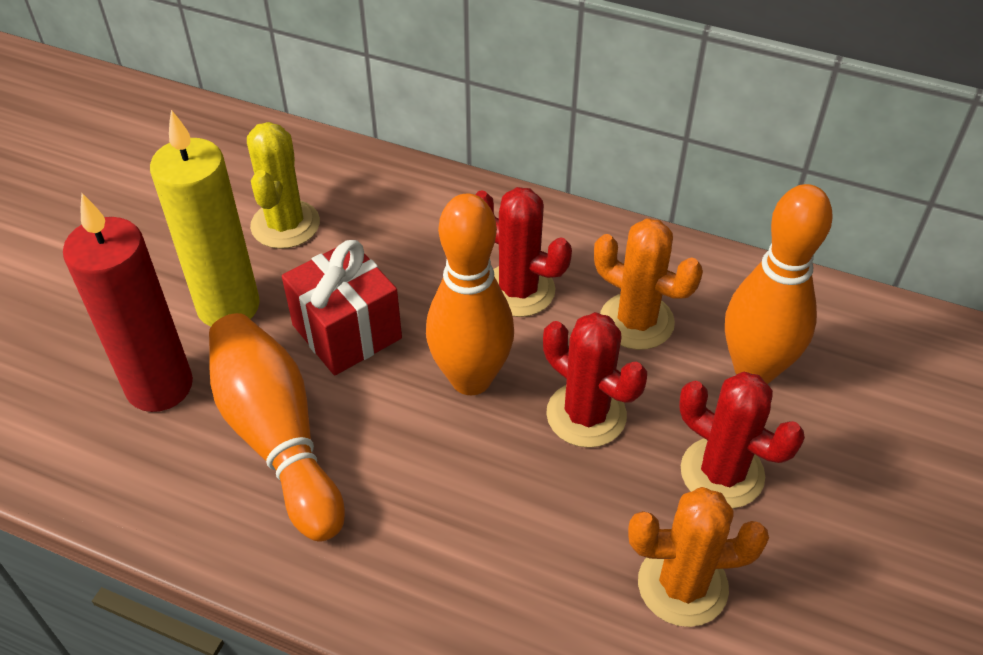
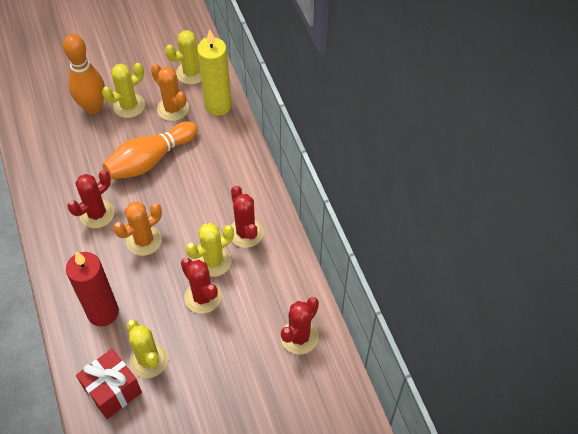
orange bowling pin: [209,313,345,542] [426,194,514,395] [725,184,833,384] = 3 -> [63,34,105,114] [102,121,198,180] = 2
red cactus: [475,187,572,317] [543,312,647,448] [679,372,805,509] = 3 -> [67,170,114,228] [181,258,221,314] [231,186,264,248] [281,297,319,354] = 4
yellow cactus: [247,122,320,249] = 1 -> [102,63,145,118] [126,320,168,378] [165,30,206,84] [186,223,234,277] = 4

